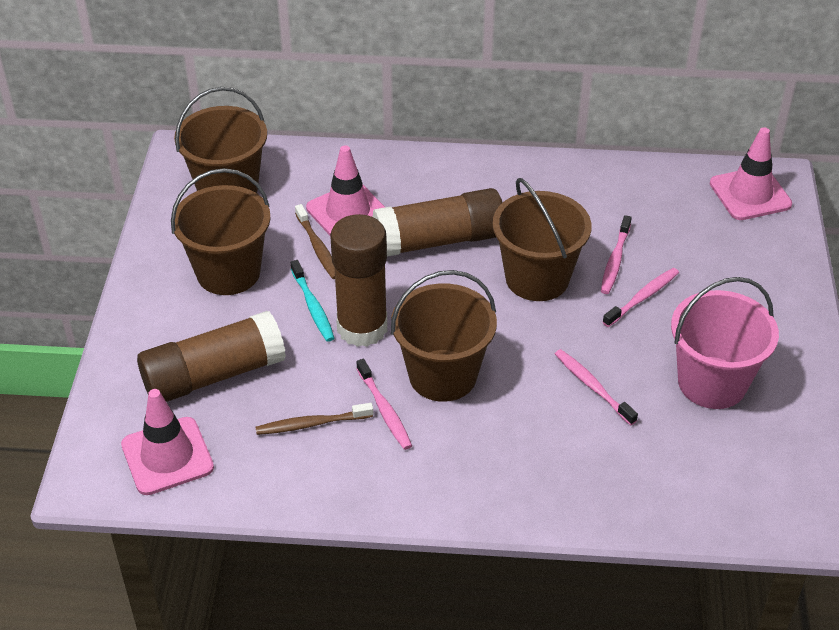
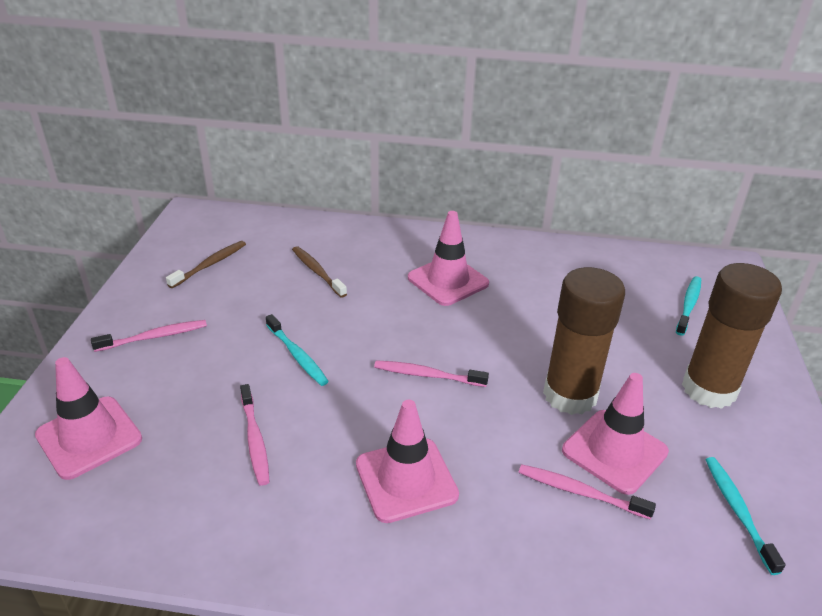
brown bucket: [171,168,271,295] [174,87,267,193] [391,270,497,402] [493,178,592,301] = 4 -> none = 0
brown glue stick: [137,311,286,402] [330,214,387,347] [372,188,503,257] = 3 -> [543,267,625,415] [682,263,782,409] = 2
pink bucket: [671,277,779,409] = 1 -> none = 0
pink traffic cone: [121,389,214,495] [306,145,385,235] [710,127,792,220] = 3 -> [35,357,142,480] [356,400,459,523] [408,211,489,306] [562,373,669,495] = 4
turquoise toothbrush: [291,260,335,342] = 1 -> [266,314,329,386] [676,276,701,336] [706,457,786,575] = 3

